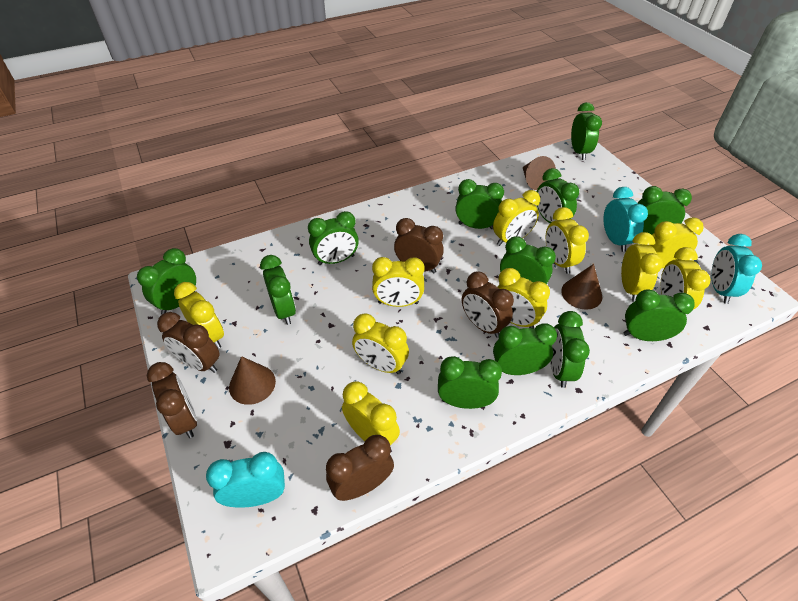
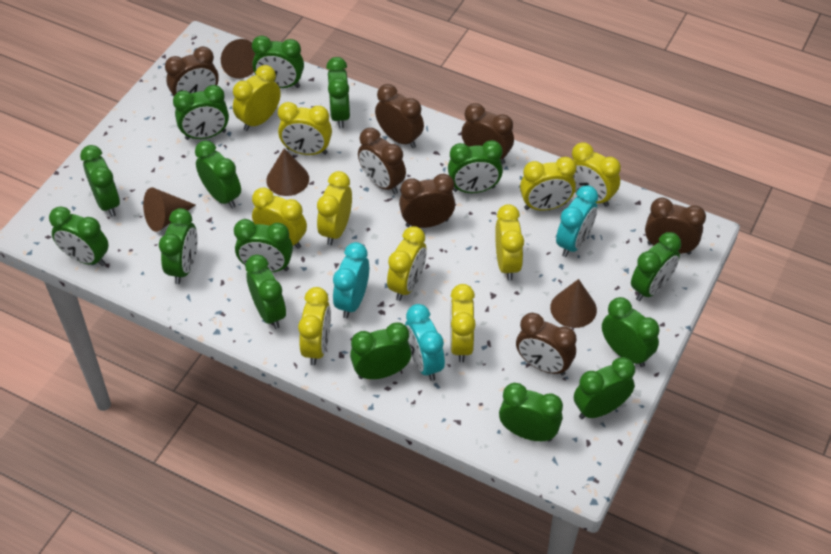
brown clock: [147,362,197,438] [157,312,219,373] [326,435,394,501] [394,218,444,273] [462,271,514,338] = 5 -> [165,47,219,96] [358,128,406,194] [375,84,424,148] [399,174,455,228] [461,103,514,164] [516,313,576,376] [645,198,706,255] = 7
brown cone: [229,356,276,405] [523,156,556,190] [561,264,602,310] = 3 -> [143,188,195,232] [221,39,255,79] [266,148,309,196] [550,279,597,328] = 4
green clock: [137,248,196,314] [260,255,296,325] [308,211,359,265] [438,356,502,409] [455,179,504,229] [493,323,557,375] [500,236,556,284] [537,168,579,223] [550,311,590,388] [571,102,602,160] [623,289,695,341] [638,186,692,235] = 12 -> [49,206,109,266] [80,145,120,217] [159,208,198,284] [173,85,229,140] [195,141,241,208] [234,219,293,272] [245,255,286,329] [252,35,304,88] [326,57,350,128] [350,322,412,379] [448,140,503,193] [499,383,563,442] [574,357,635,419] [602,297,660,367] [631,232,681,301] = 15

